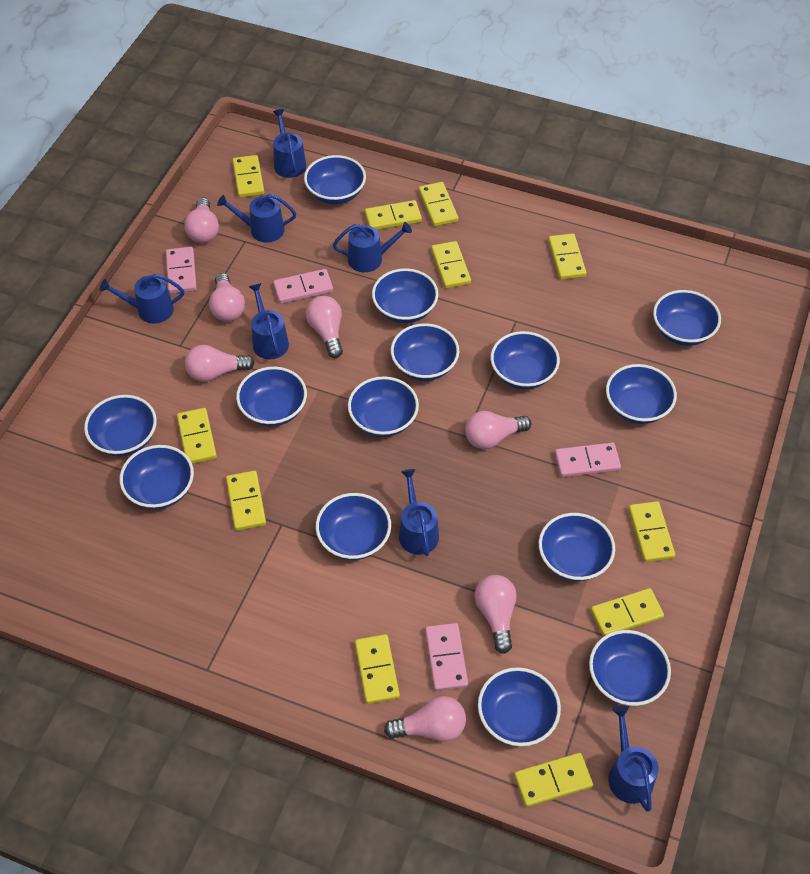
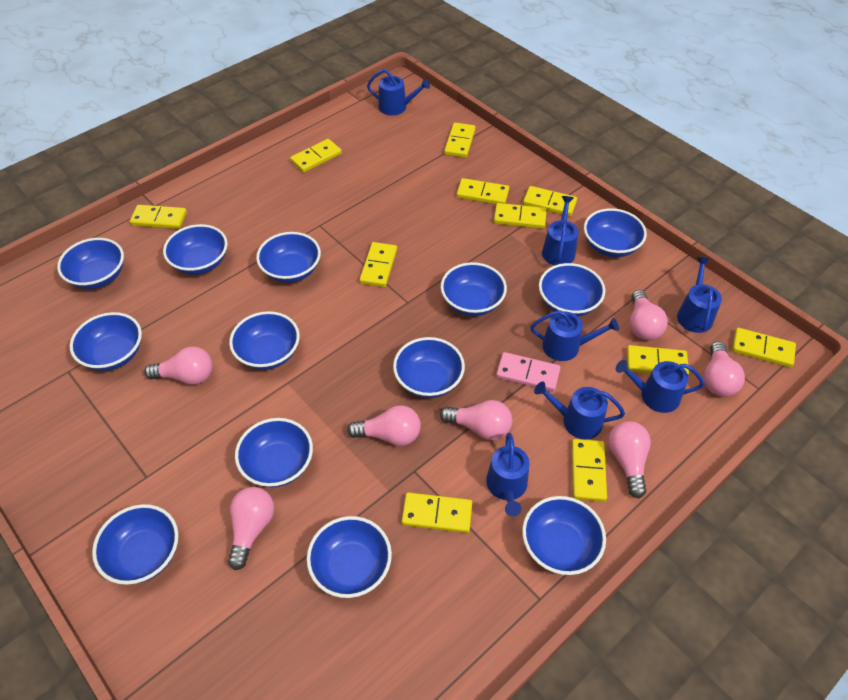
blue bowl: [84,395,157,456] [120,445,194,509] [236,367,307,427] [304,155,366,204] [316,493,391,560] [348,376,419,437] [372,268,438,323] [391,323,459,381] [478,667,561,746] [491,331,560,389] [539,513,615,581] [589,630,671,706] [606,364,677,424] [653,290,721,346] = 14 -> [57,238,124,289] [70,312,142,371] [92,504,178,585] [163,224,228,275] [229,311,300,370] [235,418,313,488] [256,232,321,283] [307,516,392,598] [393,337,465,398] [441,262,507,316] [522,496,606,575] [539,263,605,317] [584,208,647,257] = 13
pink domino: [166,247,197,293] [273,269,333,304] [425,623,468,691] [555,443,621,477] = 4 -> [496,352,561,392] = 1

